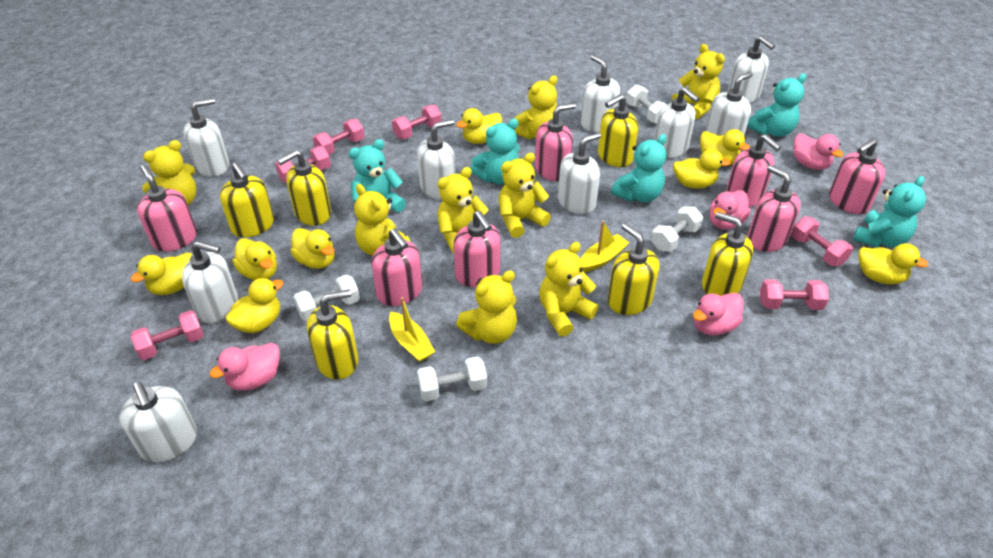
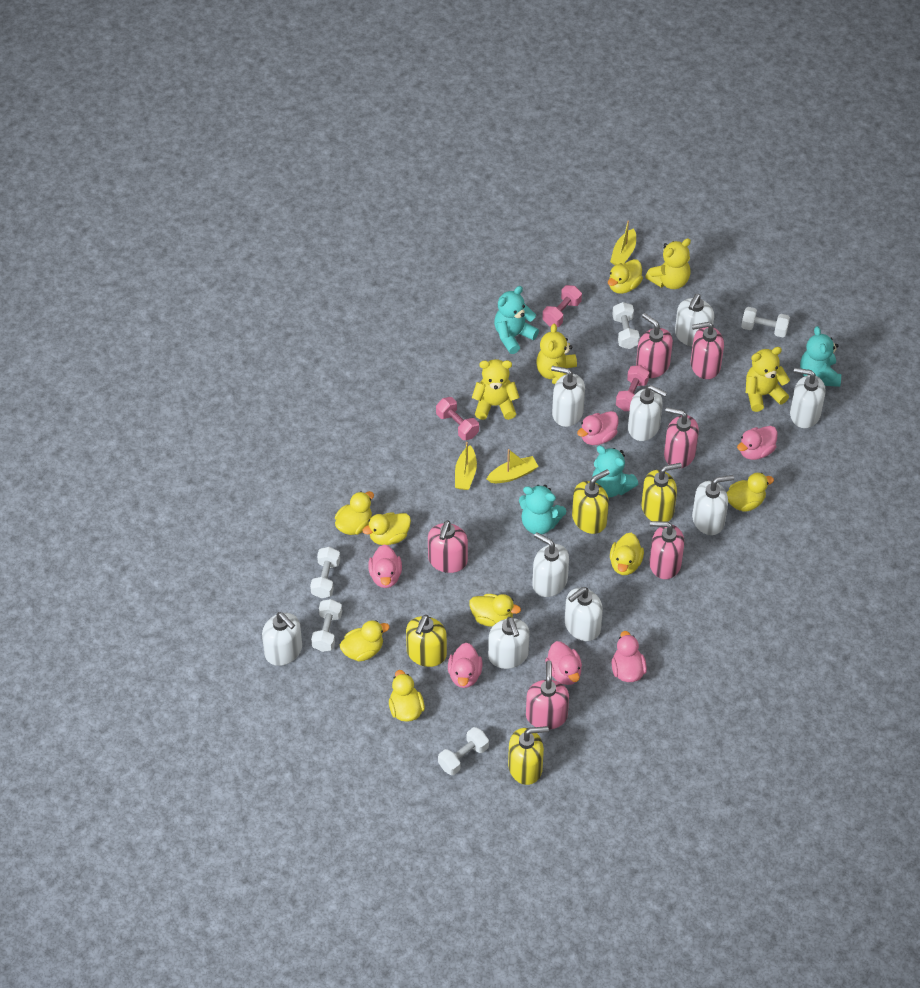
pink duck: [209,343,280,391] [693,293,744,335] [709,190,751,230] [793,133,843,170] = 4 -> [368,544,402,588] [448,643,482,688] [545,641,582,685] [577,411,618,445] [611,631,647,682] [737,426,777,460] = 6
pink dumbbell: [131,310,204,360] [275,146,331,183] [313,119,365,155] [392,105,442,139] [760,279,829,310] [791,217,853,266] = 6 -> [436,397,479,440] [542,285,582,327] [616,365,649,411] = 3
pink soap dispenser: [137,165,197,252] [371,229,422,306] [453,211,501,287] [535,103,576,181] [726,134,781,207] [748,165,801,252] [829,139,886,214] = 7 -> [428,520,468,573] [526,661,569,729] [636,313,673,378] [649,521,684,579] [664,407,699,468] [691,322,724,379] = 6
turquoise teddy bear: [349,139,406,212] [471,119,520,184] [611,134,667,202] [747,74,807,137] [853,176,926,248] = 5 -> [494,286,539,354] [519,485,566,534] [592,446,638,497] [800,326,841,387] = 4
white dumbbell: [293,275,360,321] [417,356,487,402] [626,85,667,124] [652,207,703,252] = 4 -> [310,547,340,598] [311,599,342,652] [438,727,489,775] [612,302,640,349] [741,307,790,337] = 5
yellow boat: [389,297,435,362] [580,221,630,272] = 2 -> [455,442,477,490] [487,449,539,483] [610,221,636,265] = 3
yellow soap dispenser: [220,162,274,238] [277,150,331,226] [307,289,358,380] [598,94,638,167] [608,223,659,315] [702,212,753,296] = 6 -> [406,615,447,667] [508,726,549,785] [572,469,610,534] [641,463,682,522] = 4
yellow teddy bear: [142,140,196,205] [354,184,410,256] [437,167,489,254] [456,270,517,344] [499,153,551,238] [514,75,557,140] [539,242,598,336] [672,44,725,119] = 8 -> [472,359,519,420] [536,324,577,384] [645,238,691,289] [746,347,790,412] = 4

